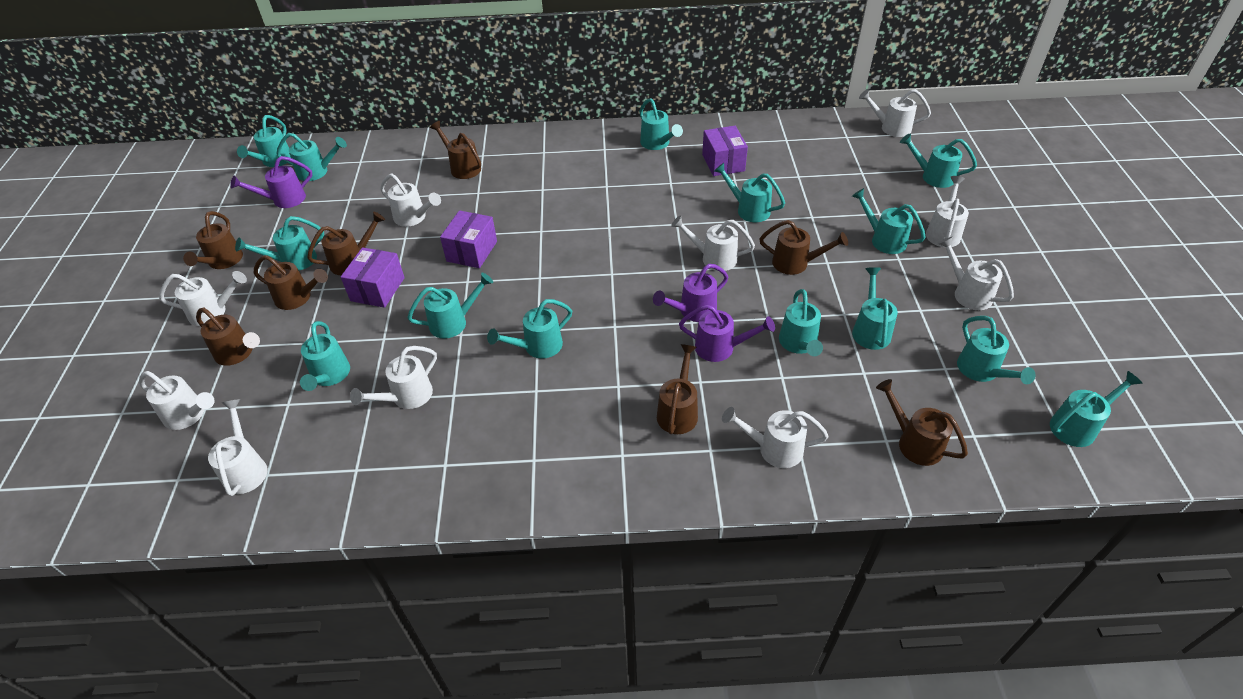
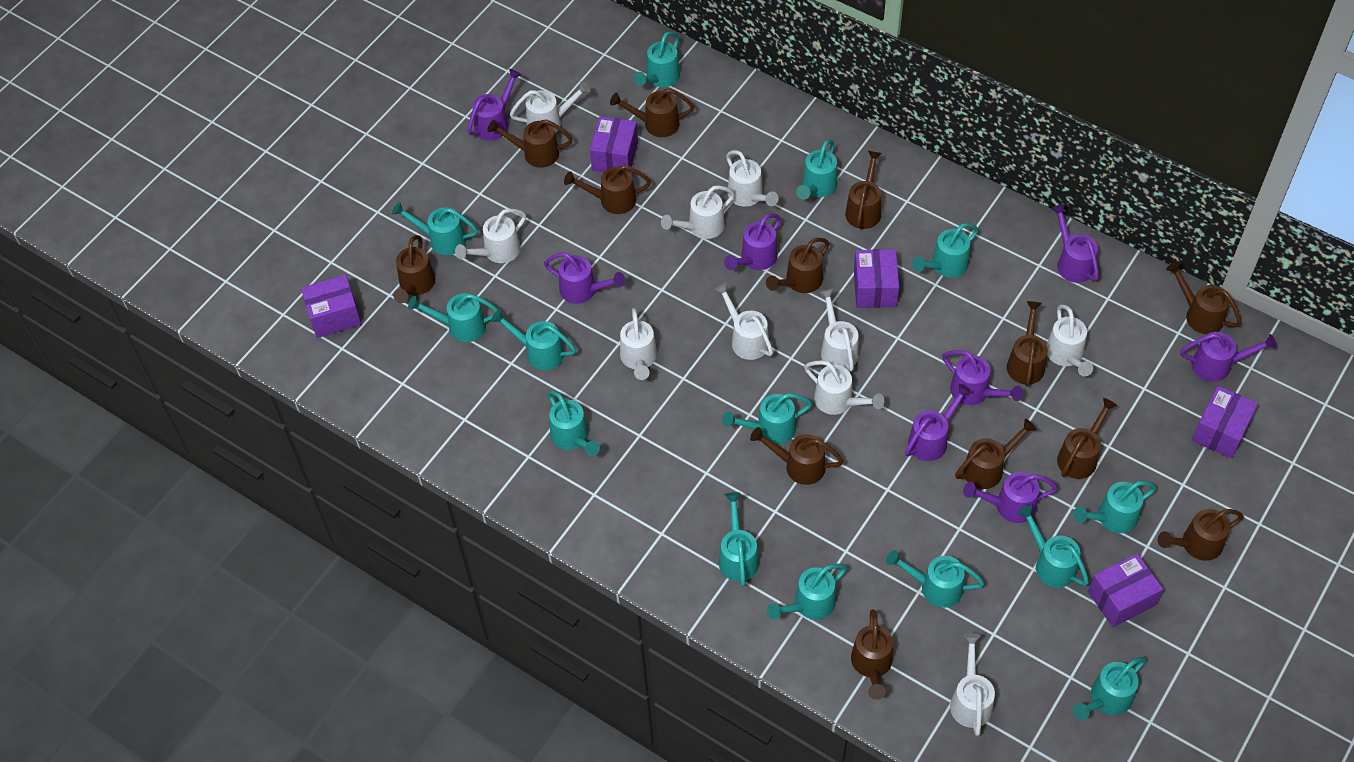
brown watering can: [183,211,243,269] [196,308,260,366] [254,255,328,310] [307,212,385,275] [430,121,481,179] [657,344,698,434] [760,220,848,275] [876,379,968,466] = 8 -> [393,235,436,303] [487,119,573,168] [564,165,651,214] [610,88,694,137] [750,427,844,485] [766,238,830,293] [845,151,882,229] [851,609,893,700] [955,419,1037,489] [1007,301,1048,386] [1057,398,1117,479] [1158,509,1244,561] [1166,261,1242,334] = 13
purple box: [341,247,405,308] [440,210,497,268] [702,126,748,176] = 3 -> [301,275,361,338] [590,116,638,172] [854,249,899,308] [1088,553,1163,627] [1192,386,1258,458] = 5
purple watering can: [230,156,313,208] [653,264,728,322] [679,305,775,362] = 3 -> [467,69,522,141] [544,252,625,304] [724,213,781,270] [905,384,972,461] [942,350,1023,405] [963,472,1058,523] [1051,204,1099,283] [1180,332,1277,382] = 8

